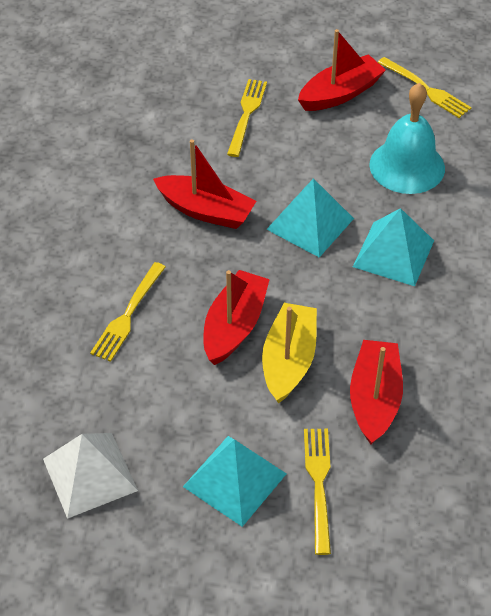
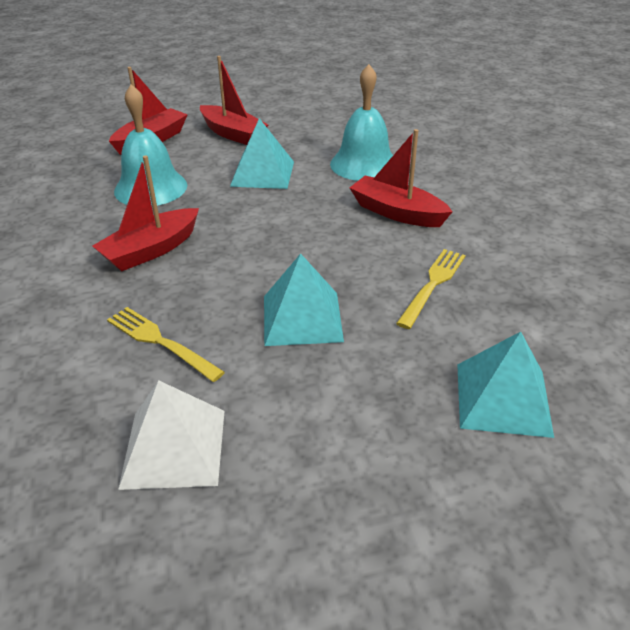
turquoise bell: [369,83,445,194] = 1 -> [114,84,187,206] [330,64,393,181] = 2
yellow boat: [262,303,317,404] = 1 -> none = 0
yellow fork: [90,262,166,362] [227,79,267,157] [304,429,331,555] [378,57,472,118] = 4 -> [107,307,225,382] [396,249,466,329] = 2

